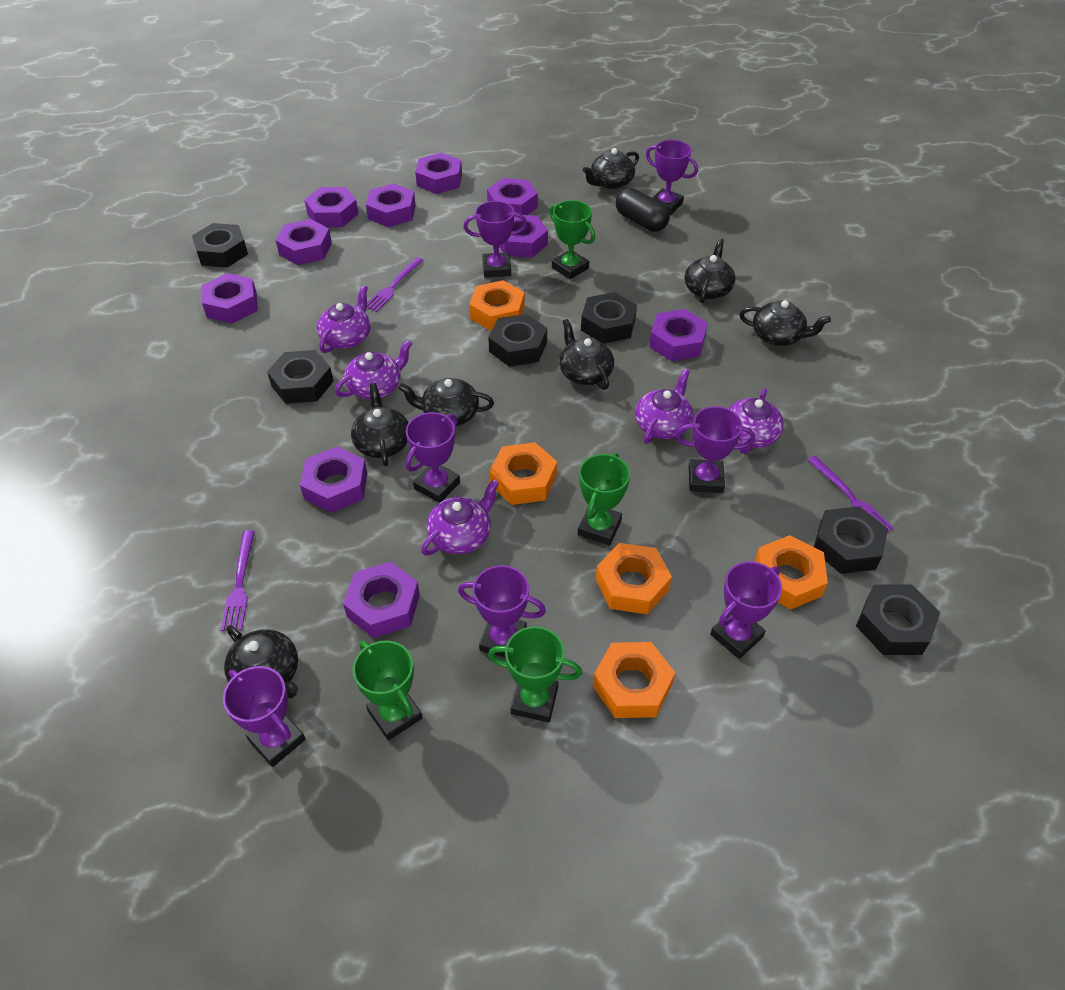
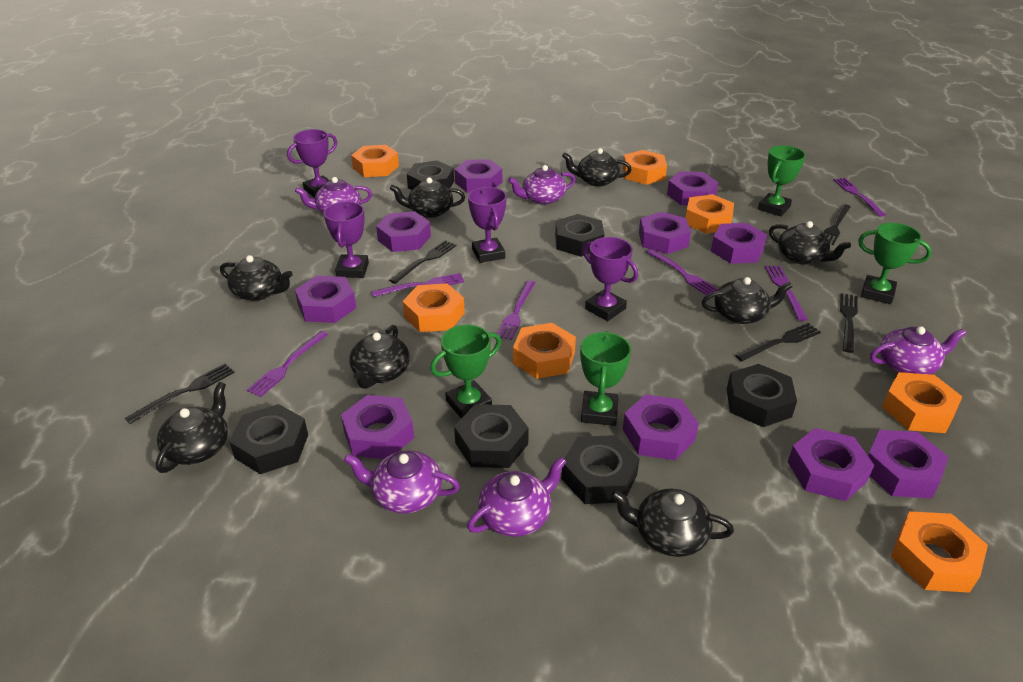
black capsule: [616,188,670,232] = 1 -> none = 0
black fork: none = 0 -> [125,364,235,424] [389,240,456,284] [735,323,821,361] [824,204,851,245] [840,293,858,353] = 5
black teapot: [224,626,298,698] [351,383,409,466] [398,378,494,426] [559,319,614,390] [583,148,639,189] [684,239,736,303] [740,300,831,346] = 7 -> [156,382,228,473] [220,255,293,301] [349,325,410,389] [390,177,465,218] [562,148,632,187] [611,488,734,557] [702,277,793,324] [769,221,851,265] = 8
orange nut: [469,280,525,331] [490,442,557,505] [593,642,675,718] [596,543,672,614] [755,535,828,609] = 5 -> [351,145,399,177] [403,283,465,332] [513,323,576,379] [623,150,667,185] [686,194,734,233] [882,372,962,433] [891,511,988,593] = 7
purple fork: [221,530,255,631] [367,257,424,312] [808,456,894,532] = 3 -> [247,331,328,397] [371,273,464,297] [497,280,535,340] [646,249,718,295] [765,265,808,321] [834,178,886,217] = 6
purple trophy: [223,666,306,767] [405,412,460,503] [458,565,546,658] [464,201,527,278] [646,140,698,215] [675,406,755,493] [710,561,782,659] = 7 -> [287,129,337,198] [324,201,369,278] [468,187,507,263] [583,237,638,321] = 4

